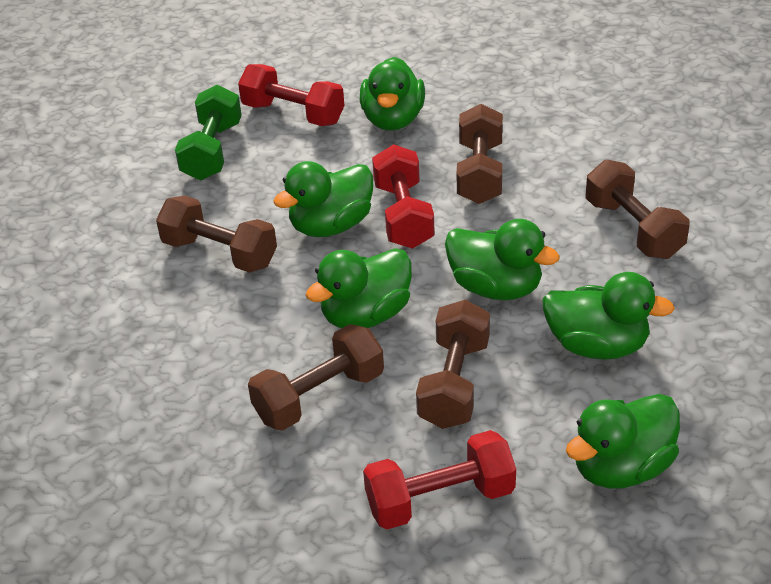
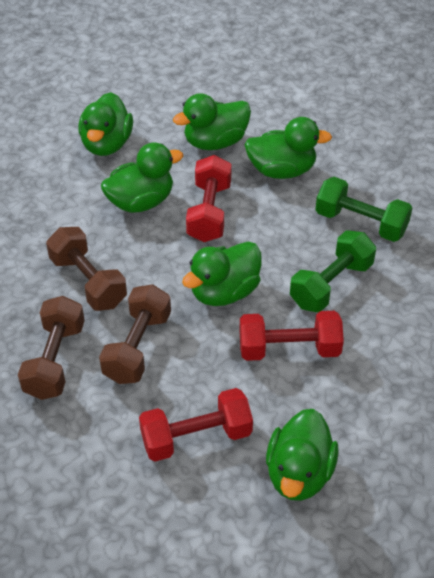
brown dumbbell: [156,195,277,273] [248,324,384,431] [416,300,490,429] [457,104,503,204] [585,160,690,259] = 5 -> [18,296,85,400] [46,227,127,311] [99,284,171,384] = 3
green dumbbell: [175,85,242,180] = 1 -> [290,230,376,312] [315,177,412,242] = 2

